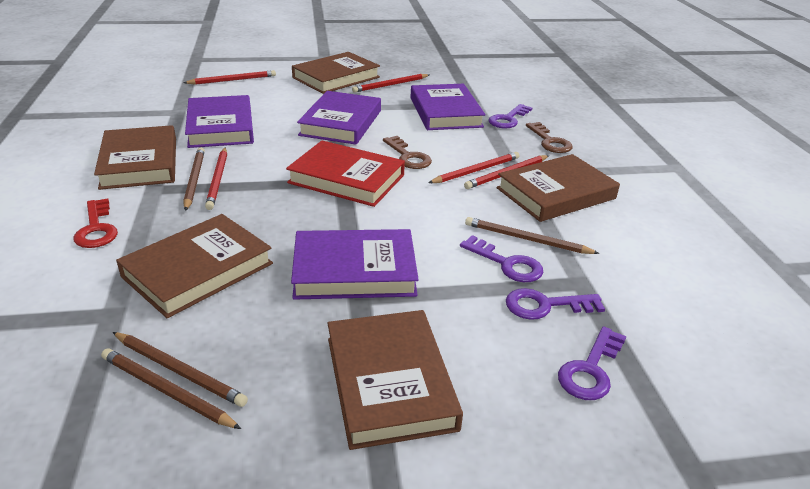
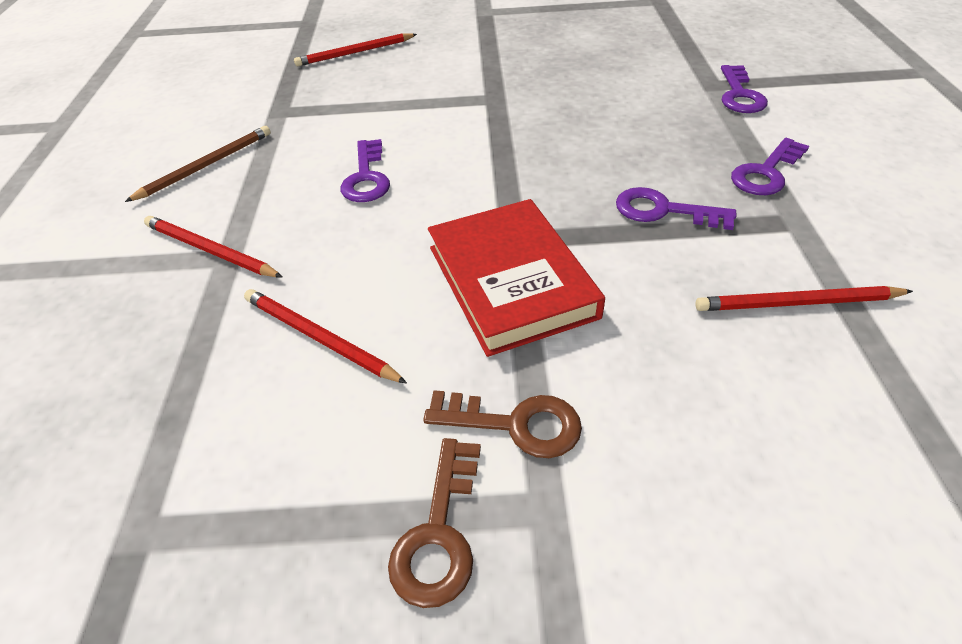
brown book: [94,125,176,190] [116,214,273,318] [292,52,380,94] [328,310,463,450] [496,154,620,222] = 5 -> none = 0
brown pencil: [101,348,241,429] [113,332,248,407] [183,147,205,211] [465,217,600,254] = 4 -> [125,126,271,202] = 1
purple book: [185,95,254,148] [291,229,419,300] [297,91,381,145] [410,84,485,130] = 4 -> none = 0
red key: [73,198,118,248] = 1 -> none = 0
red pencil: [184,70,276,85] [205,147,227,210] [352,74,429,93] [428,152,520,183] [464,155,549,189] = 5 -> [144,216,282,277] [244,289,407,384] [294,33,417,66] [695,286,913,311] = 4

